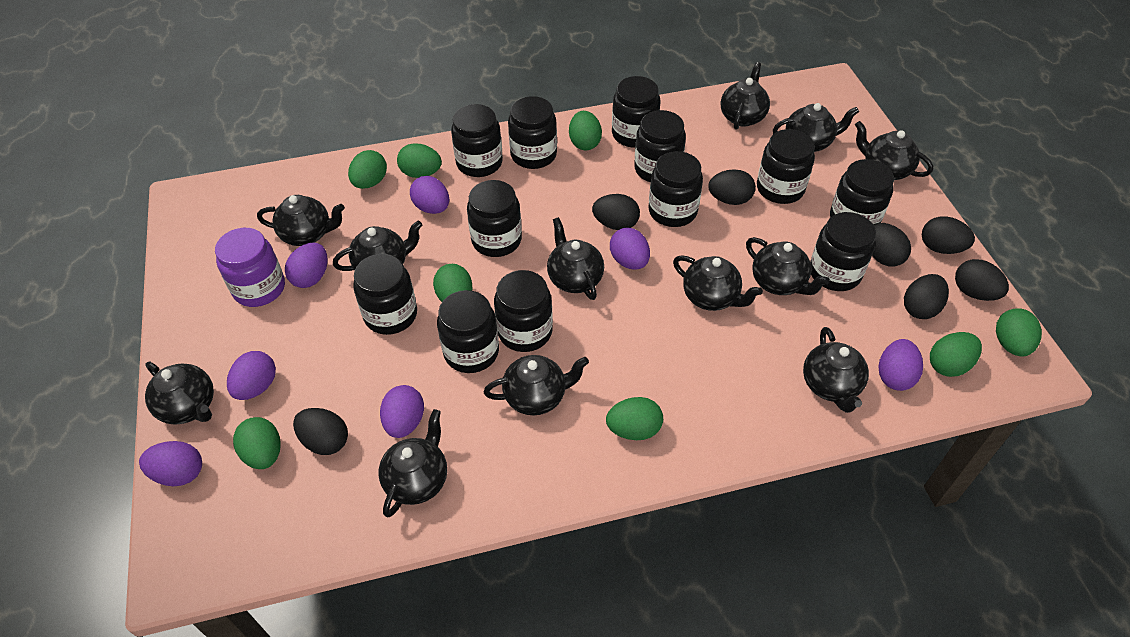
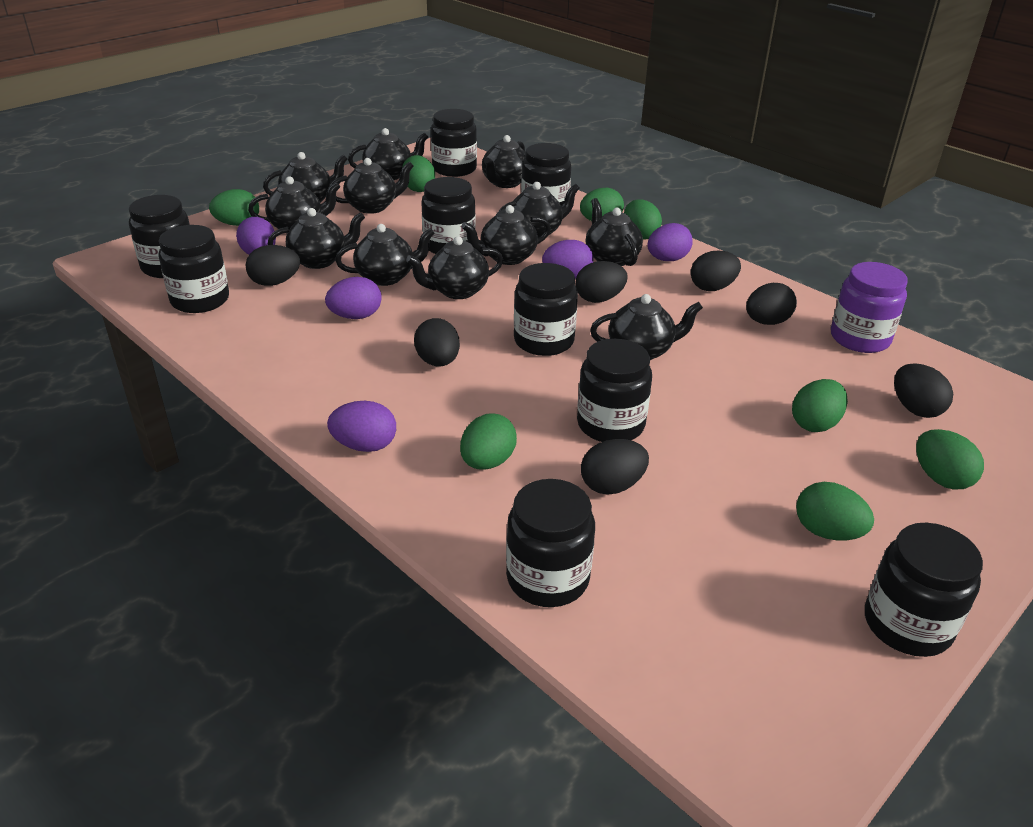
black jar: [353,254,417,335] [437,290,499,373] [451,104,503,177] [467,180,522,257] [494,270,553,352] [508,96,557,169] [612,76,660,148] [634,110,686,183] [648,151,703,227] [757,129,815,204] [810,212,876,291] [830,159,894,224] = 12 -> [129,195,190,278] [158,225,229,313] [421,177,476,254] [431,109,477,177] [506,479,595,607] [514,263,578,356] [521,143,571,205] [577,339,652,442] [865,523,983,657] = 9
purple egg: [139,441,202,486] [227,351,276,400] [285,243,327,288] [380,385,424,438] [410,176,449,214] [610,228,650,270] [879,339,923,391] = 7 -> [236,217,276,254] [325,277,382,319] [327,401,396,452] [542,240,594,279] [647,223,693,261] = 5

